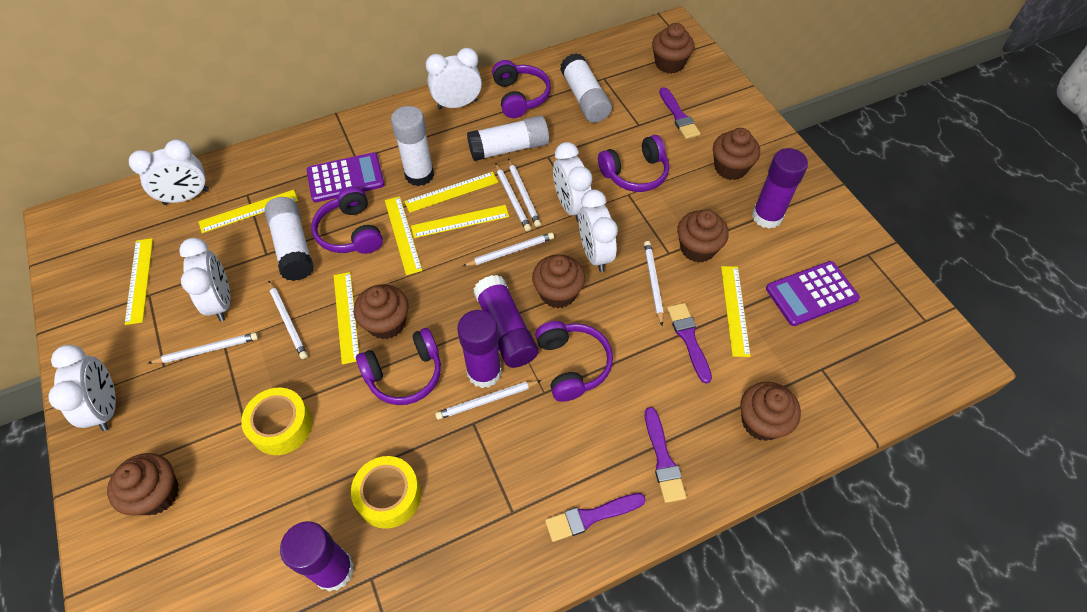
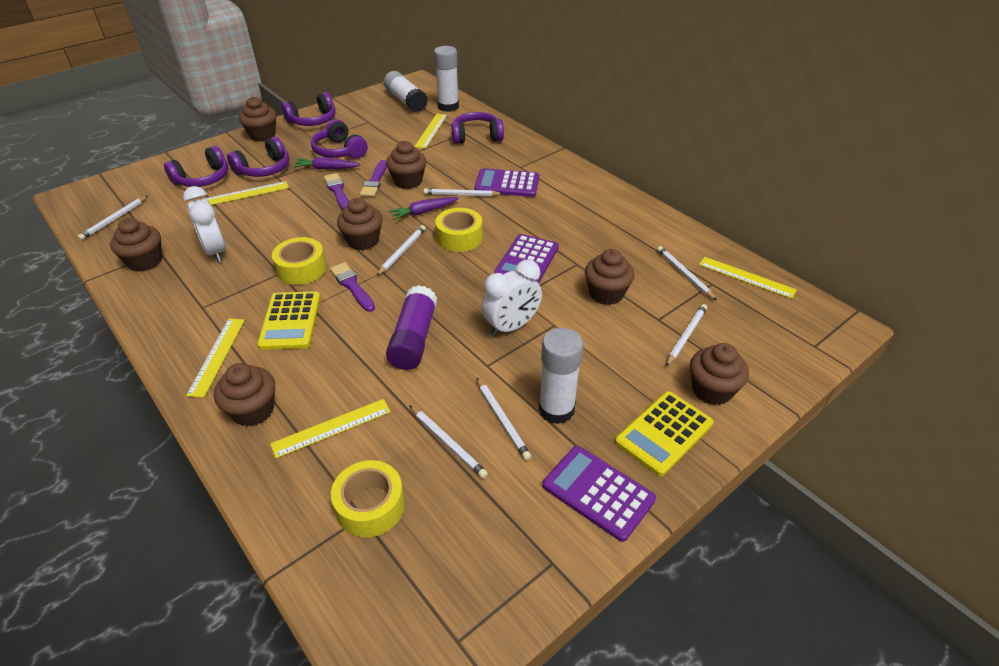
purple brush: [545,493,646,542] [645,407,687,503] [659,87,700,139] [667,303,712,384] = 4 -> [324,173,349,210] [330,262,375,312] [360,160,387,197] = 3
purple calculator: [306,152,385,202] [766,261,860,326] = 2 -> [474,168,539,197] [494,234,559,283] [542,446,656,542] = 3
purple carrot: none = 0 -> [293,157,360,169] [389,197,459,220] = 2
purple glue stick: [280,521,354,592] [457,310,502,388] [473,275,538,368] [752,148,808,229] = 4 -> [386,285,437,370] = 1
white clock: [48,345,116,431] [129,139,209,205] [179,238,231,321] [426,48,482,109] [553,142,592,222] [579,190,618,272] = 6 -> [183,186,226,262] [482,260,542,336] = 2
white glue stick: [264,197,314,281] [391,106,434,186] [467,116,549,161] [560,53,612,123] = 4 -> [384,71,428,112] [434,46,459,112] [538,328,584,424] = 3
yellow calculator: none = 0 -> [257,291,320,350] [615,391,714,476] = 2
yellow ruler: [124,238,153,325] [198,190,298,233] [334,272,359,364] [385,196,422,275] [404,172,498,213] [411,205,509,238] [721,266,751,357] = 7 -> [186,319,245,398] [205,181,289,205] [270,399,391,458] [414,114,447,149] [699,257,797,299] = 5
yellow tape: [241,388,312,455] [351,456,421,529] = 2 -> [272,237,327,285] [331,460,405,537] [435,208,483,252] = 3

